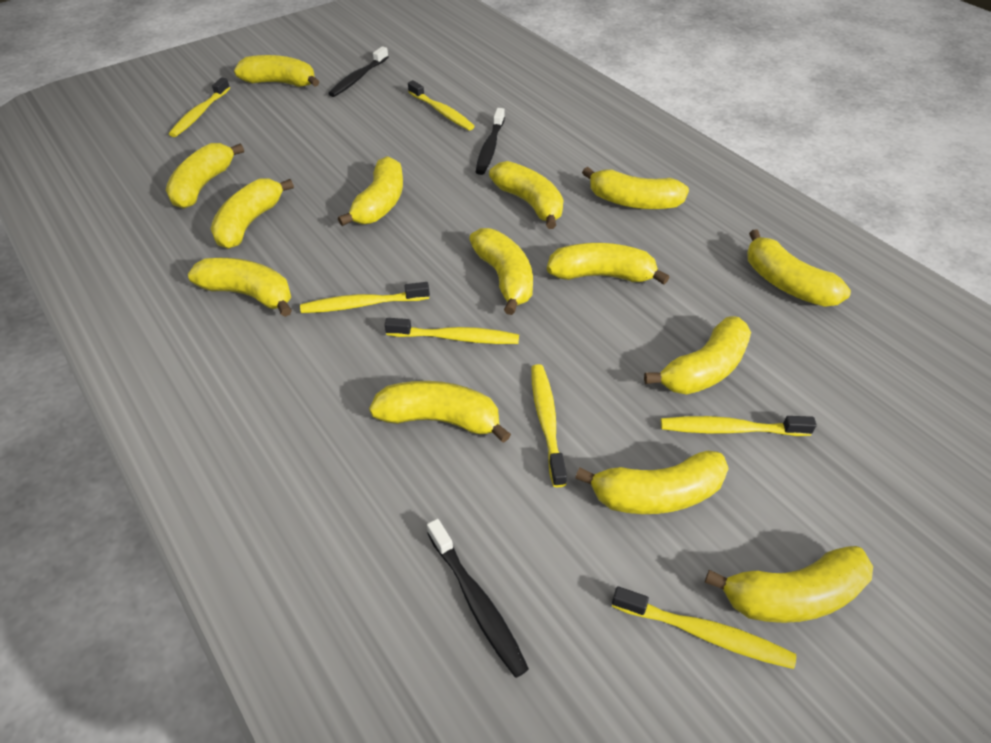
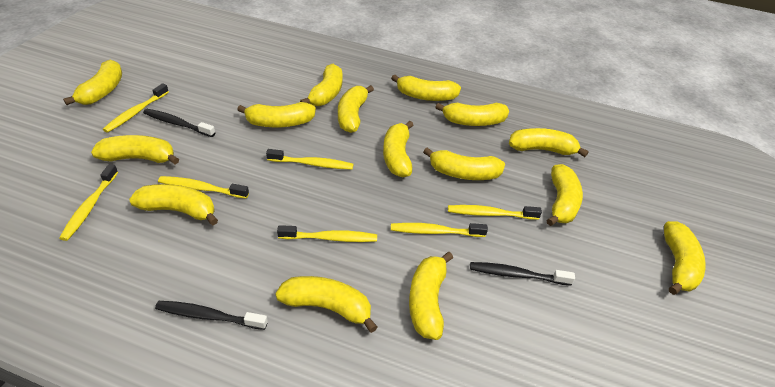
yellow banana: [166,143,244,209] [188,258,292,317] [211,178,294,249] [234,55,319,87] [338,156,403,226] [369,381,511,443] [469,228,533,315] [489,161,563,229] [547,243,669,285] [575,451,729,514] [582,167,689,209] [644,316,751,395] [705,546,873,623] [747,230,851,307] = 14 -> [63,60,122,105] [91,135,179,165] [129,184,218,225] [237,102,316,128] [275,276,378,333] [300,64,342,106] [338,85,374,133] [383,121,413,177] [391,75,461,101] [409,252,453,340] [423,147,505,180] [435,103,509,126] [509,128,589,157] [547,164,583,226] [664,221,706,295] = 15

